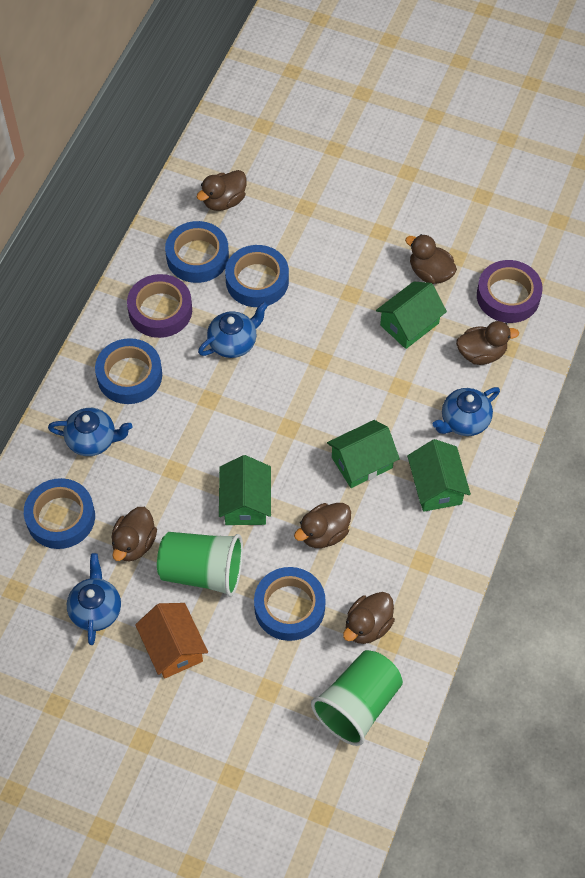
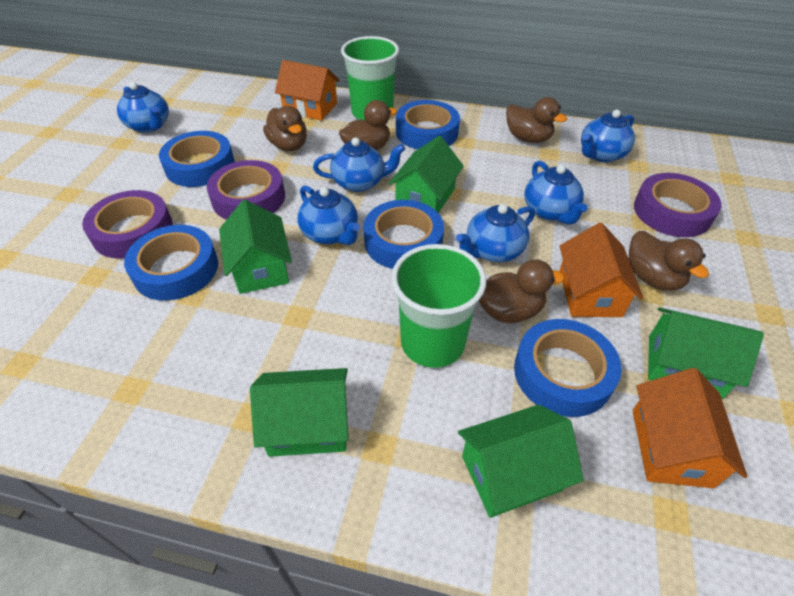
blue teapot: [48,408,132,456] [67,553,121,645] [198,302,268,358] [433,387,500,436] = 4 -> [117,82,169,133] [297,185,360,245] [313,137,405,192] [456,204,535,262] [524,161,588,225] [581,110,635,162] = 6
brown duck: [111,507,157,562] [197,170,246,211] [294,503,351,548] [343,592,395,644] [405,234,457,284] [456,321,519,365] = 6 -> [263,106,307,151] [339,100,397,151] [479,260,565,323] [506,97,567,143] [628,231,709,291] = 5
green house: [219,455,271,525] [327,420,400,488] [376,282,447,349] [407,439,471,512] = 4 -> [219,200,292,294] [250,368,348,457] [389,136,464,213] [458,405,584,518] [648,307,764,399] = 5
orange house: [135,603,208,679] = 1 -> [275,60,340,121] [559,223,643,317] [633,368,747,488] = 3
purple tape: [127,274,192,338] [477,260,543,323] = 2 -> [82,190,173,259] [207,160,285,220] [634,173,721,237] = 3

